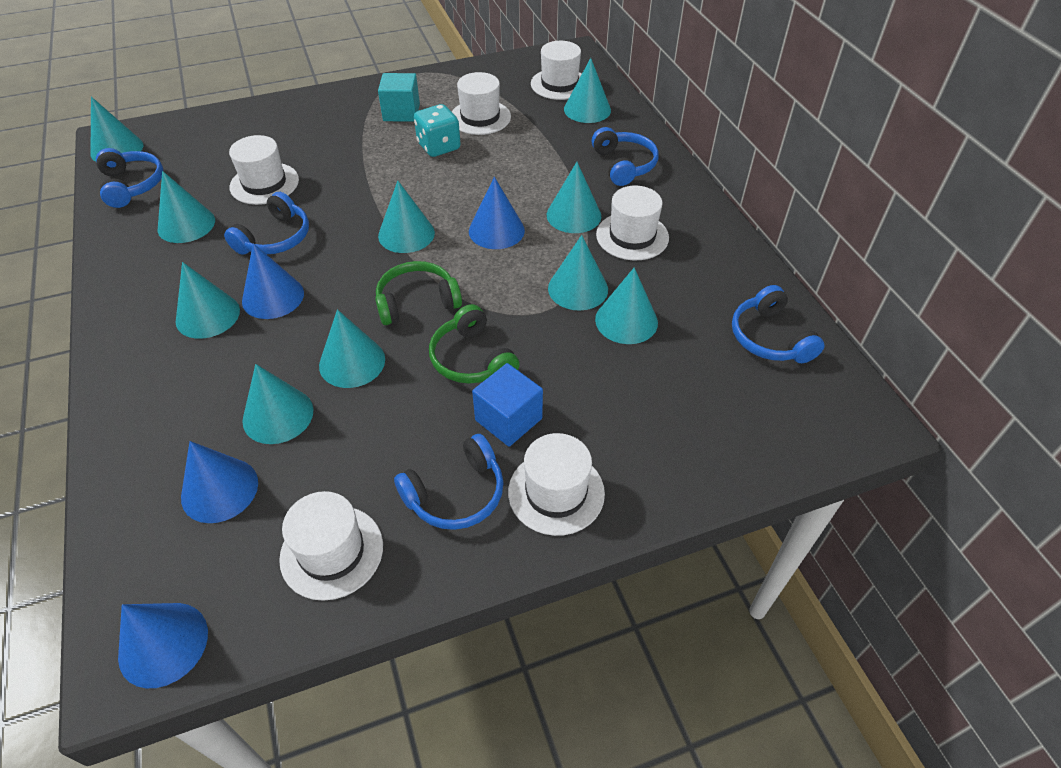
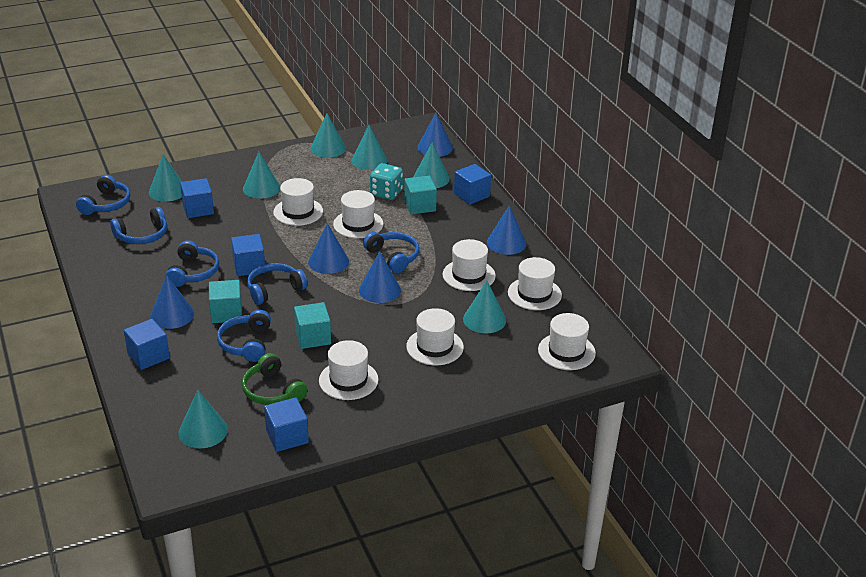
blue cone: [118,603,208,688] [181,441,258,523] [242,243,304,319] [469,177,525,249] = 4 -> [150,275,194,329] [308,223,349,274] [359,251,401,303] [418,113,453,157] [487,205,526,255] = 5
blue cube: [472,363,543,447] = 1 -> [124,319,170,370] [180,178,214,218] [231,234,265,276] [264,397,309,452] [454,164,491,205] = 5
blue headphones: [96,148,163,208] [224,192,309,255] [394,434,504,530] [592,127,659,186] [732,285,824,363] = 5 -> [76,175,131,215] [110,207,167,244] [165,240,219,287] [217,310,271,362] [247,263,308,305] [363,232,419,273] = 6
green headphones: [375,261,462,325] [429,304,520,384] = 2 -> [242,353,307,405] = 1
turquoise cone: [90,97,143,162] [158,171,215,243] [175,262,240,339] [242,364,313,444] [319,309,385,388] [378,181,435,253] [547,162,601,233] [548,235,608,311] [564,58,611,123] [595,268,658,344] = 10 -> [149,154,182,202] [178,390,228,448] [243,152,280,199] [310,113,346,158] [351,125,387,170] [413,142,450,188] [463,281,506,333] = 7
turquoise cube: [378,73,420,122] = 1 -> [209,280,242,323] [294,302,331,349] [404,176,437,214] = 3
white hat: [229,135,299,205] [279,491,383,601] [452,72,511,135] [508,433,605,536] [531,41,582,100] [596,186,669,260] = 6 -> [273,178,323,226] [319,340,379,400] [333,190,384,238] [406,308,464,365] [442,239,496,291] [508,257,562,310] [538,313,596,370] = 7

